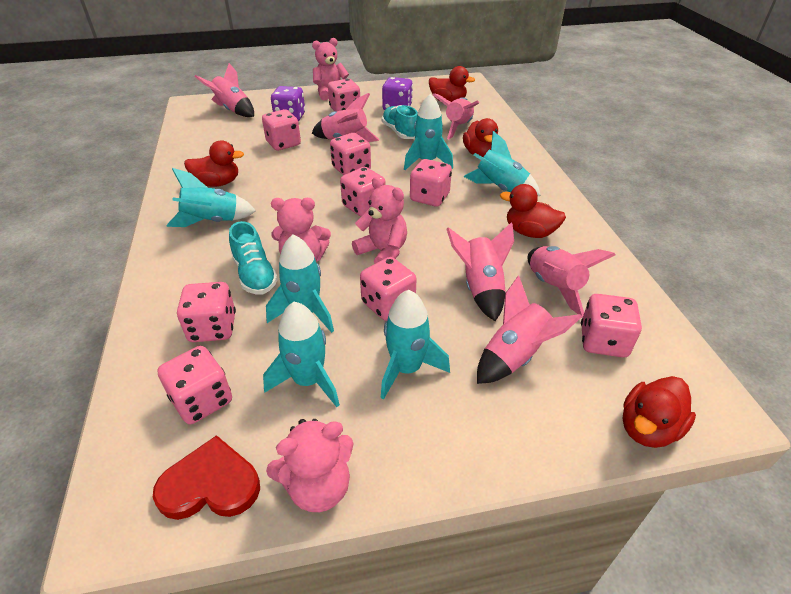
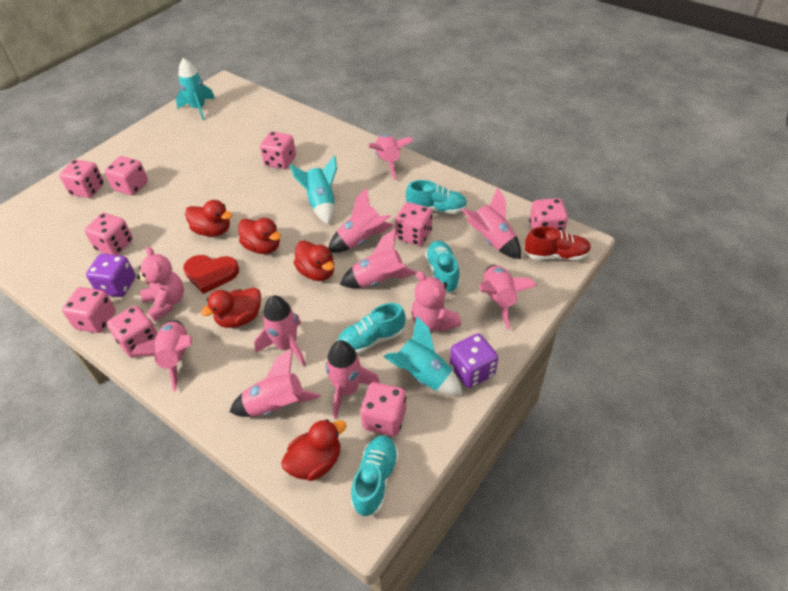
pink rocket: [195,63,254,117] [312,93,380,142] [433,93,479,139] [447,222,514,321] [477,276,582,384] [527,246,615,318] = 6 -> [130,320,192,391] [229,348,321,417] [254,295,306,366] [325,340,380,419] [329,188,394,253] [340,228,417,288] [369,134,414,181] [462,188,521,259] [479,265,537,330] = 9
pink teddy bear: [266,419,354,512] [271,198,331,262] [312,38,349,100] [352,177,407,264] = 4 -> [136,246,184,322] [411,271,461,332] = 2
red shoe: none = 0 -> [525,226,591,260] = 1
turquoise rocket: [166,168,256,227] [263,302,340,407] [266,234,334,333] [381,290,450,399] [404,94,453,170] [464,131,541,196] = 6 -> [176,58,215,120] [289,155,337,225] [383,316,463,395] = 3
turquoise shoe: [229,221,278,294] [382,105,418,139] = 2 -> [337,303,406,354] [351,435,399,517] [406,180,467,214] [425,241,460,293] = 4

